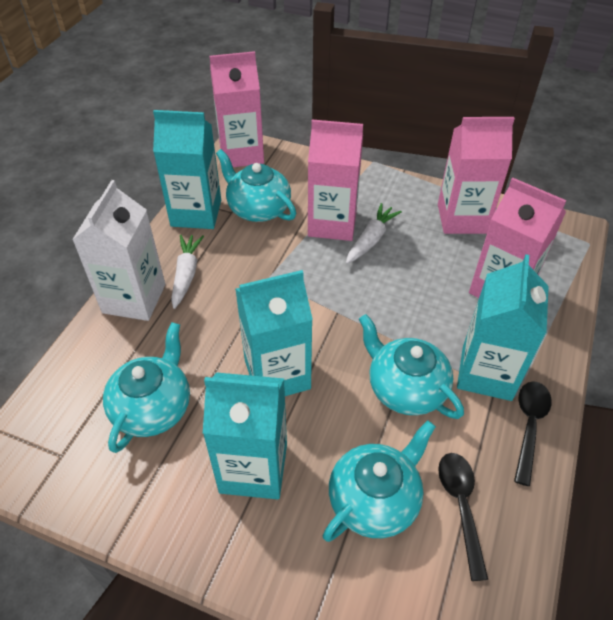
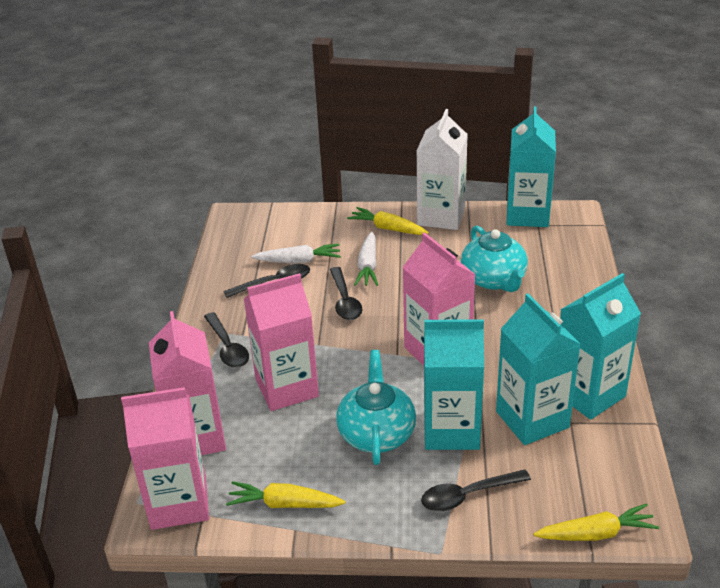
black spoon: [438,453,488,581] [514,381,552,486] = 2 -> [204,312,249,368] [223,264,310,298] [330,267,362,320] [421,469,531,511] = 4
turquoise teapot: [103,322,190,453] [216,149,296,222] [323,420,436,542] [359,314,464,419] = 4 -> [336,350,416,465] [461,226,528,292] = 2
yellow carrot: none = 0 -> [226,481,345,508] [347,207,429,235] [533,503,659,541] = 3

